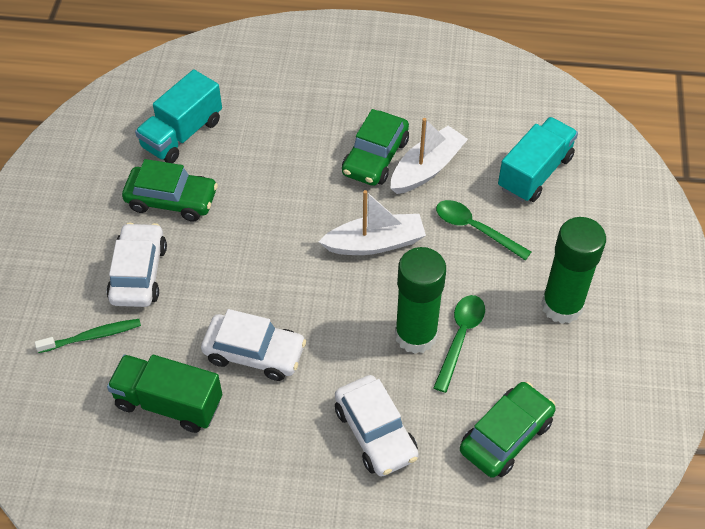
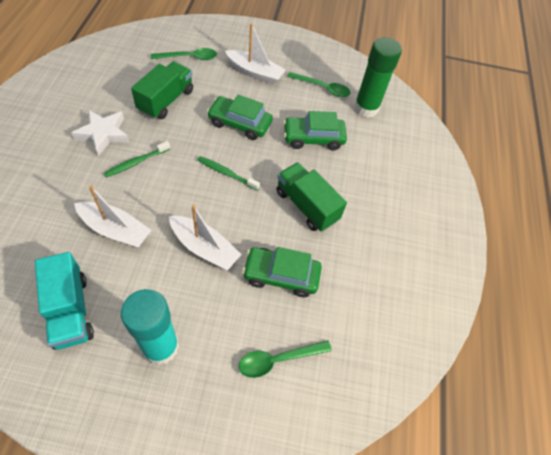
green glue stick: [395,247,446,354] [541,217,606,324] = 2 -> [354,37,402,118] = 1
green spoon: [433,295,485,393] [436,200,531,260] = 2 -> [151,48,217,60] [239,340,332,378] [287,72,351,97] = 3
green toothbrush: [35,319,141,353] = 1 -> [104,141,170,178] [198,156,260,190] = 2
green truck: [107,354,222,433] = 1 -> [131,61,193,119] [276,162,347,232] = 2
turquoise glue stick: none = 0 -> [121,289,179,366] = 1
turquoise truck: [135,69,222,163] [498,117,578,202] = 2 -> [35,252,94,350] = 1
white boat: [319,190,426,255] [391,118,468,194] = 2 -> [74,185,152,248] [169,205,242,271] [225,23,286,84] = 3
white car: [106,223,167,307] [201,309,306,381] [335,375,418,477] = 3 -> none = 0
white star: none = 0 -> [71,110,129,156] = 1

